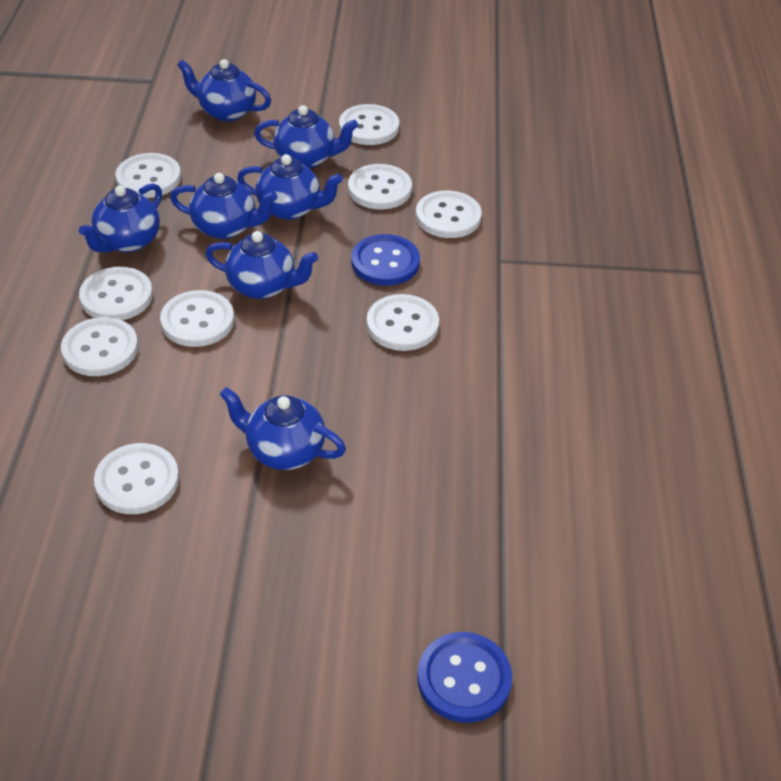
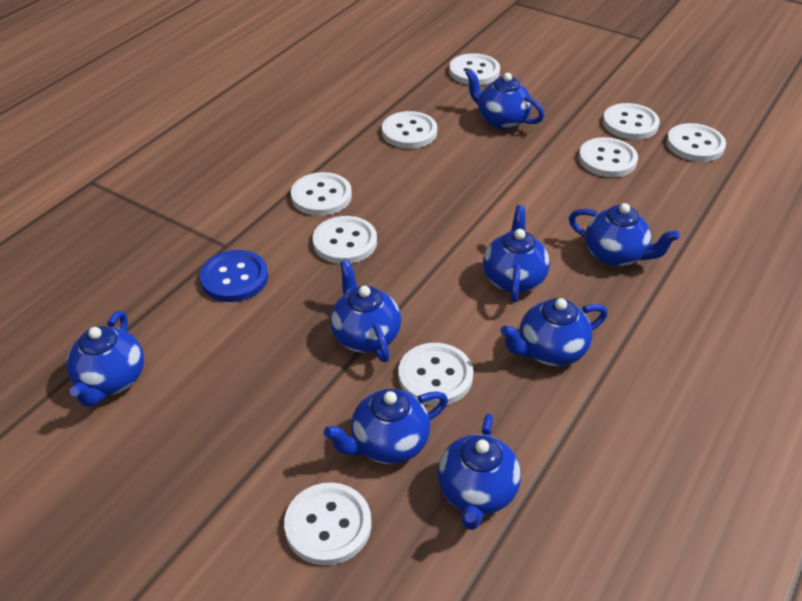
blue button: [351,234,420,286] [417,632,512,723] = 2 -> [200,250,268,302] = 1
blue teapot: [79,183,162,253] [170,173,278,239] [177,59,271,121] [205,231,318,299] [220,387,346,470] [237,154,343,220] [254,105,358,168] = 7 -> [66,311,144,407] [324,389,448,464] [330,259,401,362] [438,414,521,530] [465,68,544,130] [483,205,550,302] [501,298,608,366] [569,203,680,267] = 8

